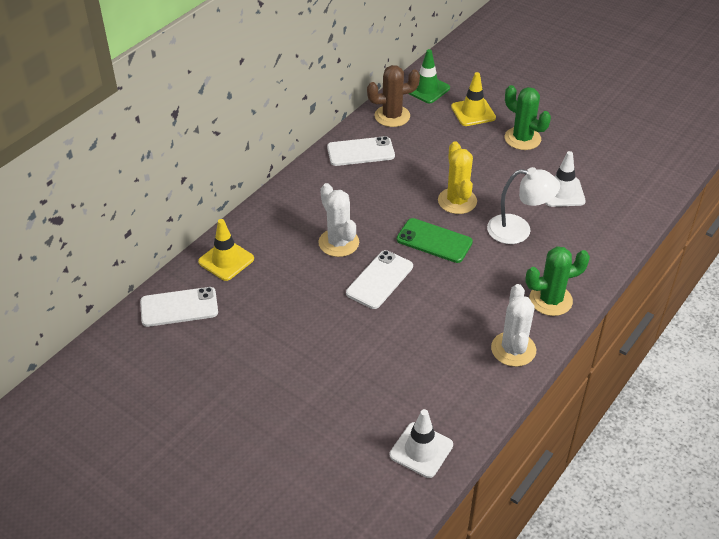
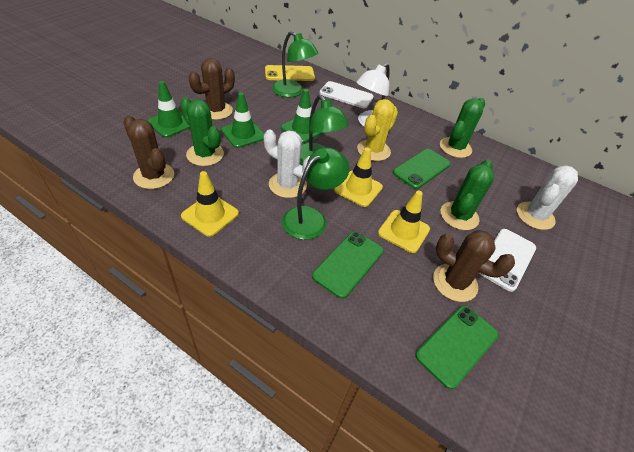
brown cactus: [367,65,420,127] = 1 -> [123,116,174,189] [188,58,235,120] [433,230,515,302] = 3
green cactus: [505,85,551,150] [525,246,590,316] = 2 -> [180,97,224,166] [440,98,485,158] [441,160,494,230] = 3
green lamp: none = 0 -> [272,31,318,97] [282,147,350,240] [300,95,349,165] = 3
green phone: [396,218,473,263] = 1 -> [312,231,384,299] [393,149,451,189] [415,306,499,389] = 3
green traffic cone: [409,49,450,103] = 1 -> [147,81,190,138] [221,92,264,148] [281,89,323,143] = 3
white phone: [140,287,218,327] [327,136,395,166] [346,250,413,309] = 3 -> [319,81,374,108] [479,229,536,292] = 2
white traffic cone: [390,409,453,478] [545,151,586,207] = 2 -> none = 0
yellow phone: none = 0 -> [265,65,315,81] = 1
yellow traffic cone: [198,219,254,281] [451,72,496,126] = 2 -> [181,171,239,237] [334,148,383,207] [378,191,430,253] = 3

